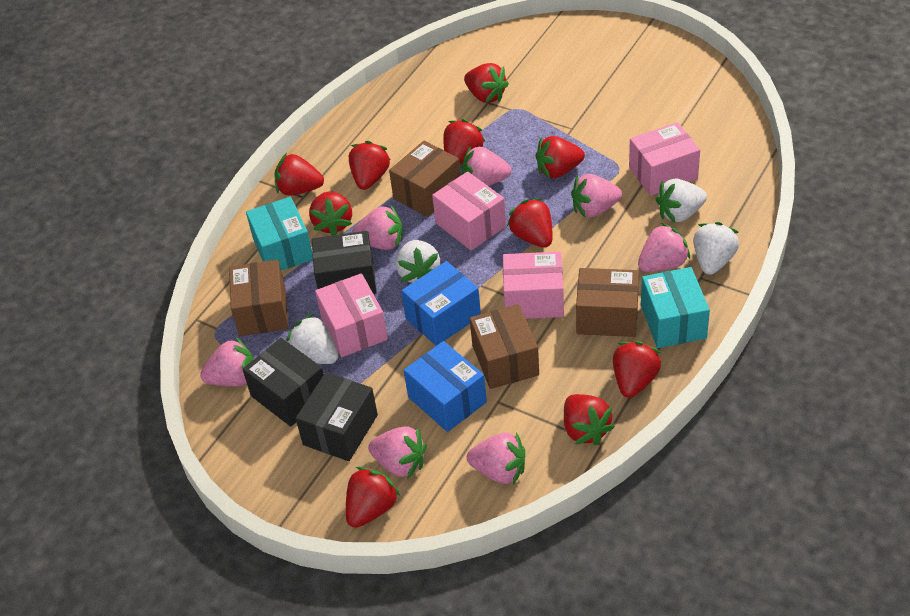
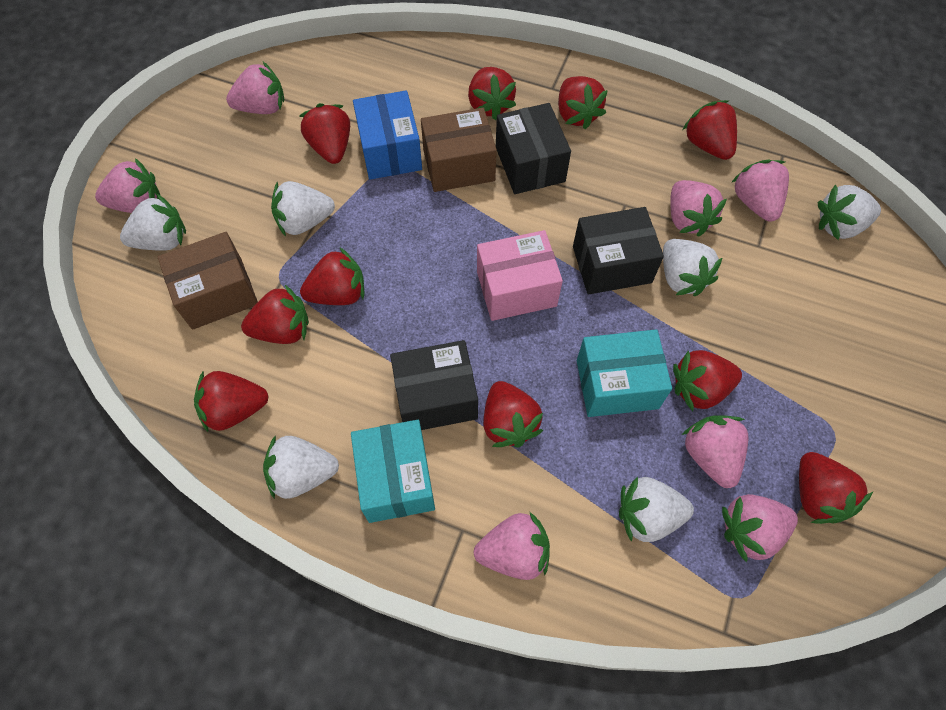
blue box: [401,261,481,346] [404,341,487,432] = 2 -> [353,90,422,179] = 1
brown box: [229,259,289,336] [389,141,461,217] [470,304,539,389] [576,268,639,337] = 4 -> [158,232,258,330] [421,108,497,192] = 2
pink box: [315,273,388,357] [432,171,506,250] [503,252,564,319] [629,122,700,196] = 4 -> [477,230,563,321] = 1
white strawberry: [286,314,339,364] [396,240,440,283] [656,178,707,222] [693,222,739,275] = 4 -> [120,194,186,251] [263,435,339,499] [271,181,335,236] [619,477,694,542] [663,239,722,296] [818,184,881,240] = 6

